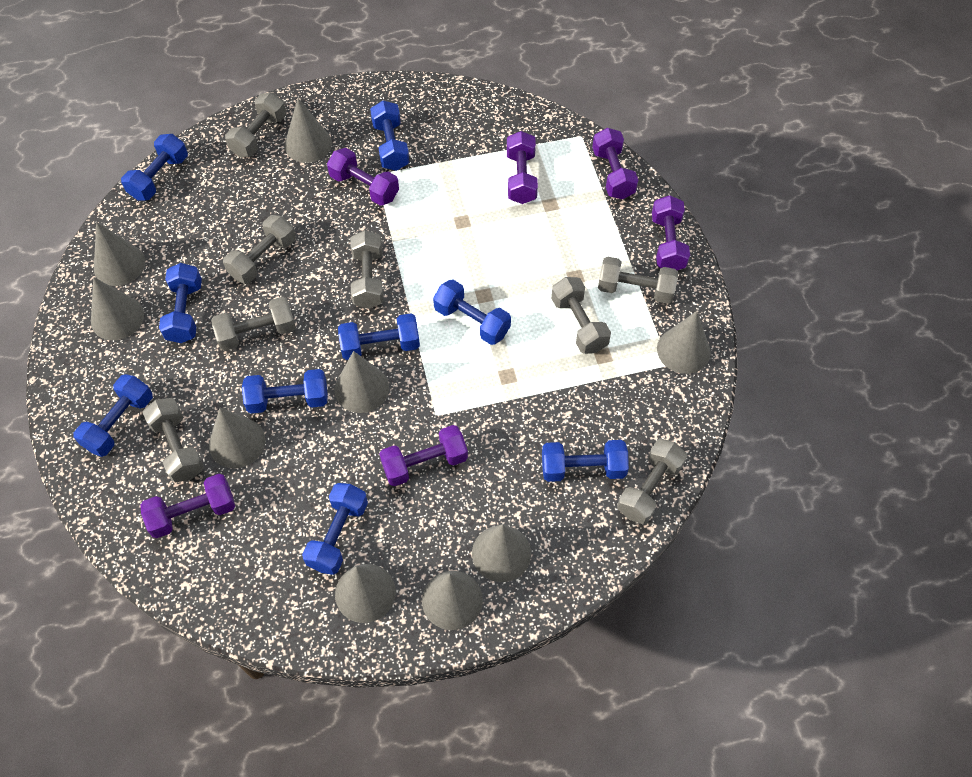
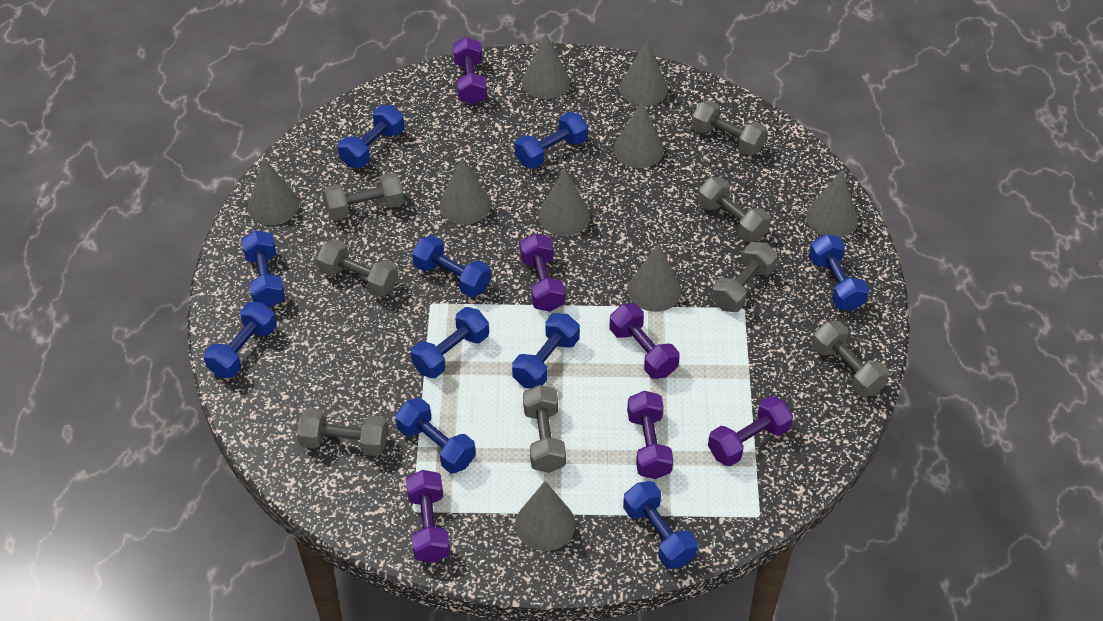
blue dumbbell: [73,374,153,457] [121,134,188,201] [159,263,202,343] [242,369,328,413] [302,483,368,575] [338,314,420,360] [370,101,409,171] [433,280,511,345] [542,440,629,482] = 9 -> [204,302,277,378] [241,230,285,308] [338,105,404,168] [395,398,476,473] [411,307,489,378] [412,235,491,297] [512,313,580,389] [515,112,588,169] [623,481,698,569] [809,234,869,311] = 10

